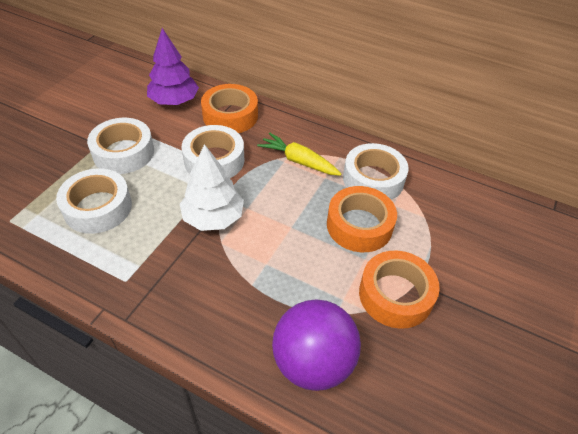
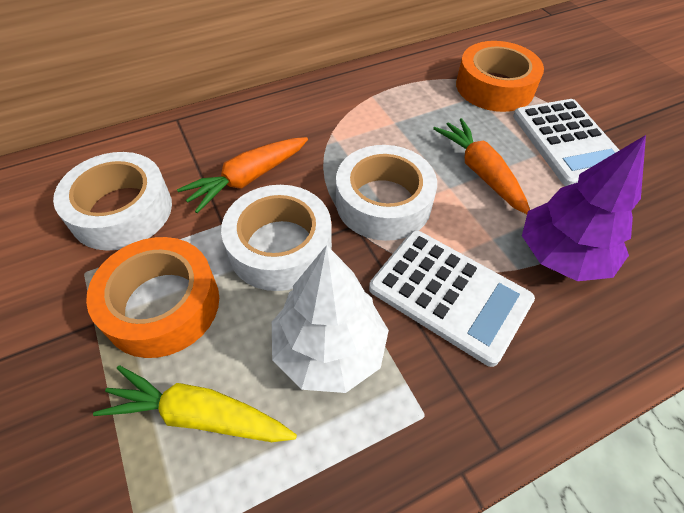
orange carrot: none = 0 -> [177,137,308,213] [433,118,530,214] = 2
orange tape: [201,84,258,133] [327,186,397,252] [359,251,440,329] = 3 -> [86,237,219,358] [456,41,544,112] = 2
purple ball: [272,299,361,391] = 1 -> none = 0
white calculator: none = 0 -> [369,230,535,367] [513,99,619,186] = 2
white tape: [56,168,132,234] [87,118,154,174] [182,125,245,179] [343,143,409,200] = 4 -> [53,152,172,251] [221,185,332,291] [336,145,437,241] = 3

